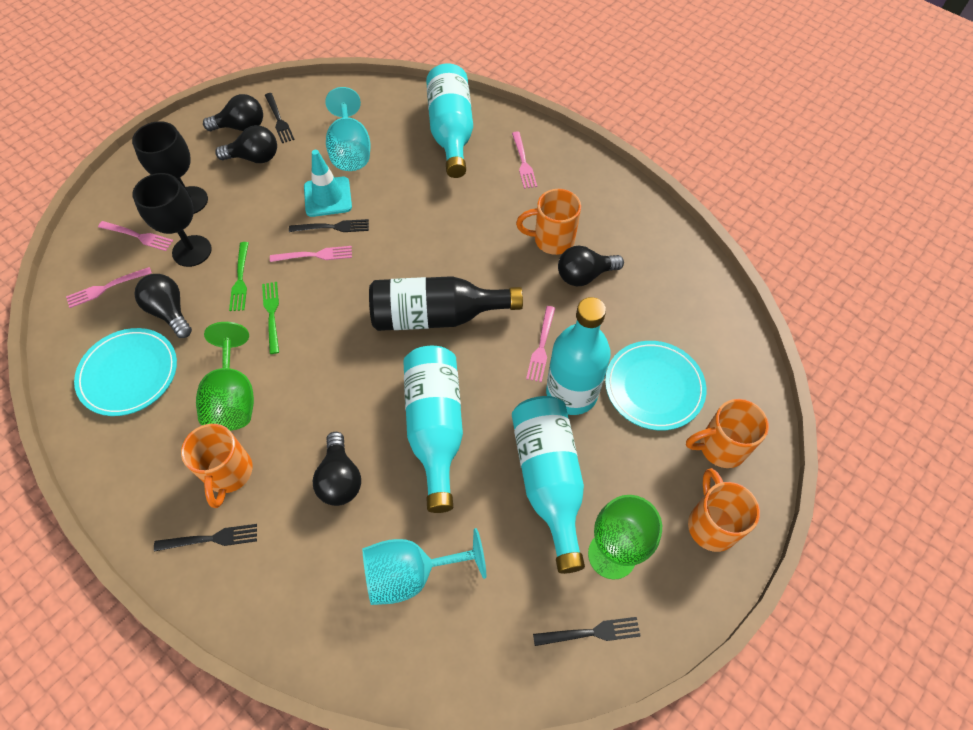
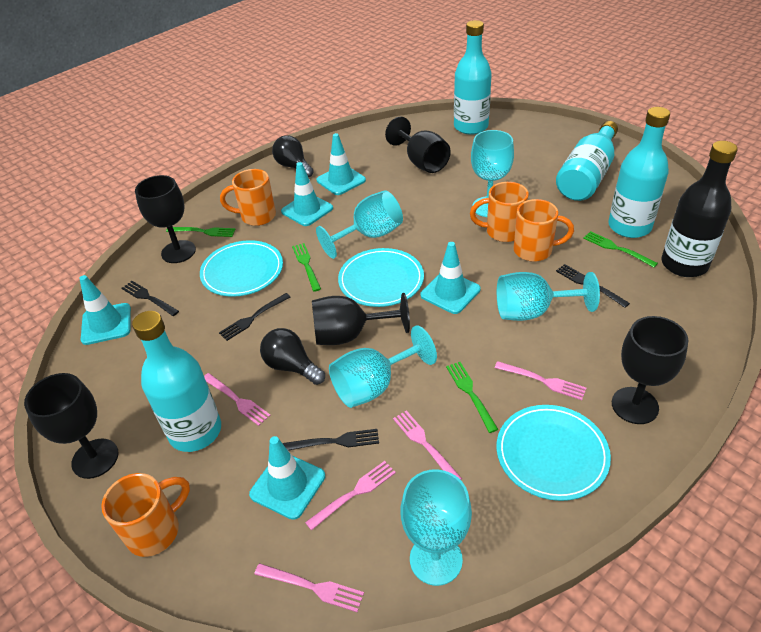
black goblet: [132,121,208,214] [132,173,212,267] = 2 -> [24,373,118,479] [135,175,196,263] [312,293,410,345] [385,117,451,173] [612,316,688,424] = 5
black light bulb: [135,274,192,338] [203,94,263,131] [215,125,277,163] [313,432,361,506] [558,246,624,286] = 5 -> [260,328,325,385] [272,135,314,177] = 2
green fork: [229,242,249,311] [262,282,279,354] = 2 -> [166,227,236,237] [292,243,321,292] [446,362,498,433] [583,231,658,268] = 4
green goblet: [196,322,254,431] [588,495,662,579] = 2 -> none = 0
turquoise goblet: [325,87,371,171] [363,528,486,605] = 2 -> [316,190,403,259] [329,326,437,408] [400,469,472,586] [471,130,514,217] [497,272,600,321] = 5
turquoise plate: [74,328,177,416] [605,341,706,430] = 2 -> [200,240,283,297] [338,248,424,307] [496,405,611,501] = 3
turquoise traffic cone: [304,150,352,217] = 1 -> [79,275,131,345] [249,436,325,520] [281,162,333,226] [317,133,366,195] [420,242,481,314] = 5

